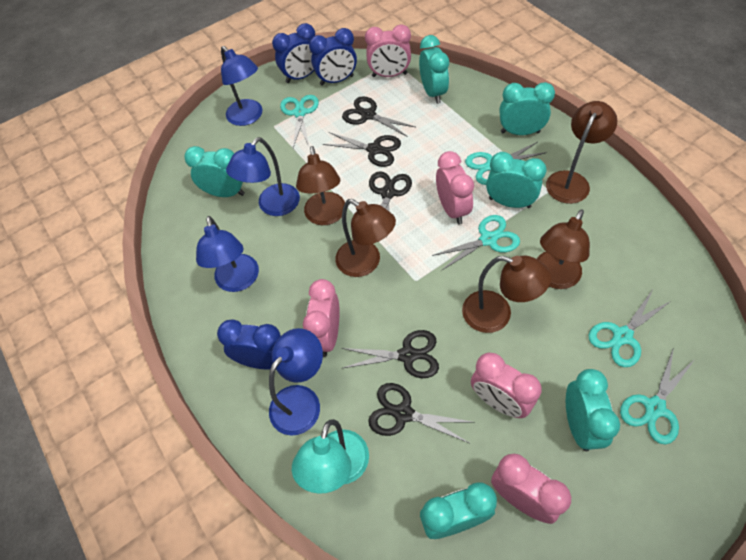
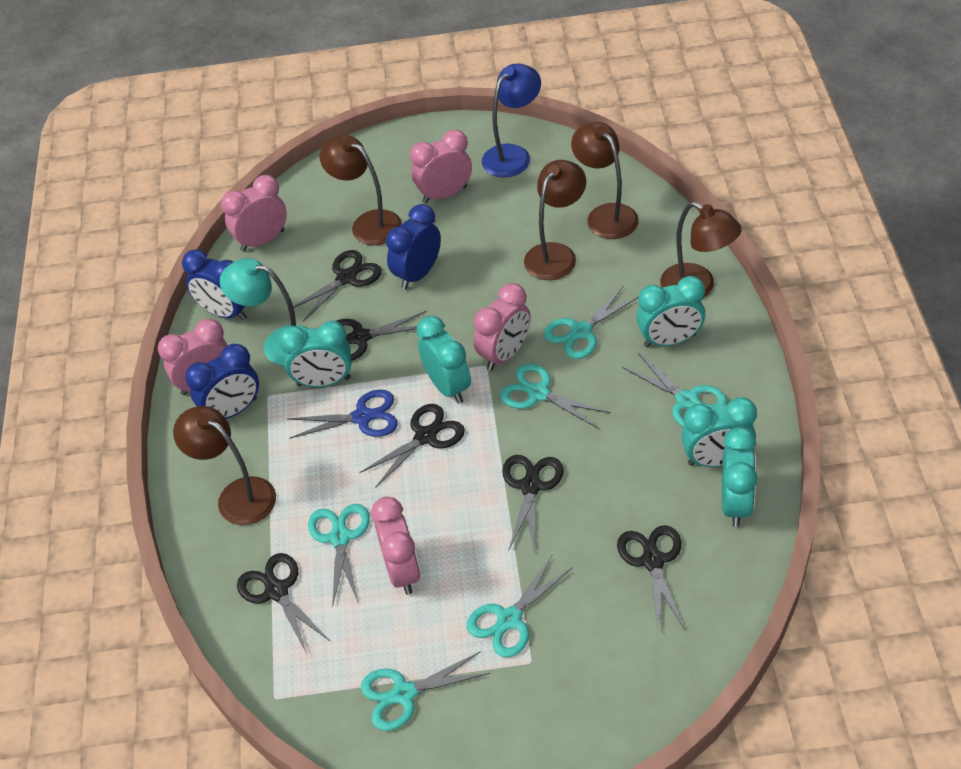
black scissors: [323,132,401,167] [341,330,439,378] [342,96,415,137] [368,383,472,443] [369,171,412,237] = 5 -> [237,553,330,654] [288,250,382,322] [337,311,427,361] [359,404,465,488] [502,455,564,550] [617,525,685,631] = 6
blue lamp: [196,216,259,292] [221,46,262,126] [226,137,300,216] [269,328,323,436] = 4 -> [482,63,541,177] = 1
blue scissors: none = 0 -> [288,390,398,439] = 1
turquoise clock: [184,146,245,197] [419,35,449,104] [420,482,497,539] [486,152,547,208] [499,82,555,135] [566,369,620,451] = 6 -> [278,321,351,387] [416,316,471,404] [637,276,705,347] [681,397,757,467] [722,427,757,527] = 5
turquoise scissors: [280,95,319,148] [432,215,520,271] [465,142,547,185] [589,290,671,367] [620,350,695,445] = 5 -> [308,504,370,607] [361,651,490,731] [467,555,573,658] [500,363,610,429] [544,286,639,359] [622,353,728,427] = 6

